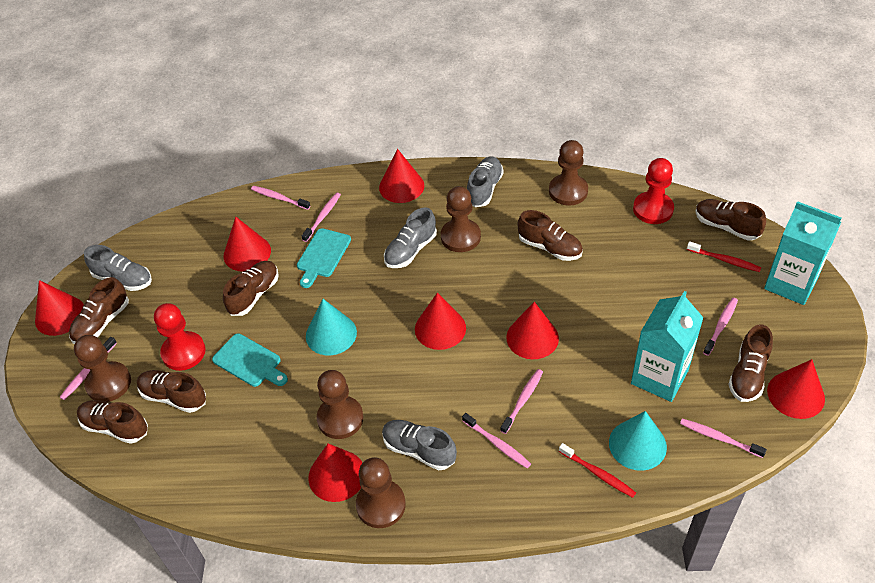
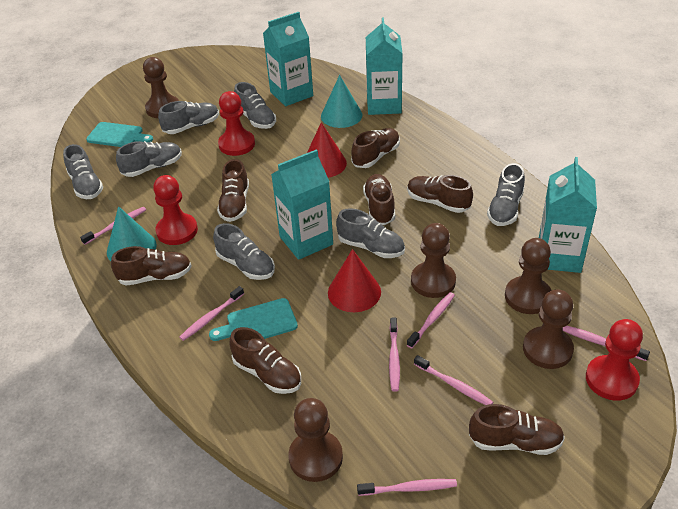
grey shoe: [84,245,152,291] [382,420,457,470] [384,208,437,268] [467,157,504,207] = 4 -> [63,144,103,199] [116,141,182,177] [158,101,219,134] [213,223,275,280] [234,82,276,129] [336,208,405,258] [487,163,525,226] = 7
red cone: [35,280,84,336] [223,217,271,272] [308,443,363,502] [379,149,424,203] [415,292,466,350] [506,302,559,359] [767,359,825,419] = 7 -> [307,122,347,178] [328,249,381,312] = 2
red pawn: [154,303,206,371] [633,158,674,224] = 2 -> [153,175,198,245] [218,91,255,156] [586,319,643,401] = 3
red toothbrush: [559,443,636,498] [687,241,761,272] = 2 -> none = 0
turquoise carton: [631,291,704,402] [764,201,841,305] = 2 -> [263,12,313,106] [271,149,333,260] [366,18,403,115] [539,157,597,273] = 4

